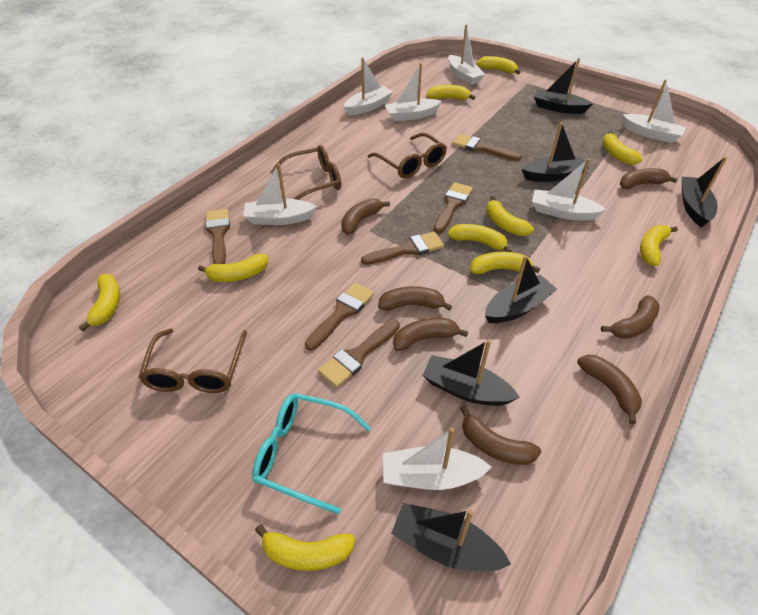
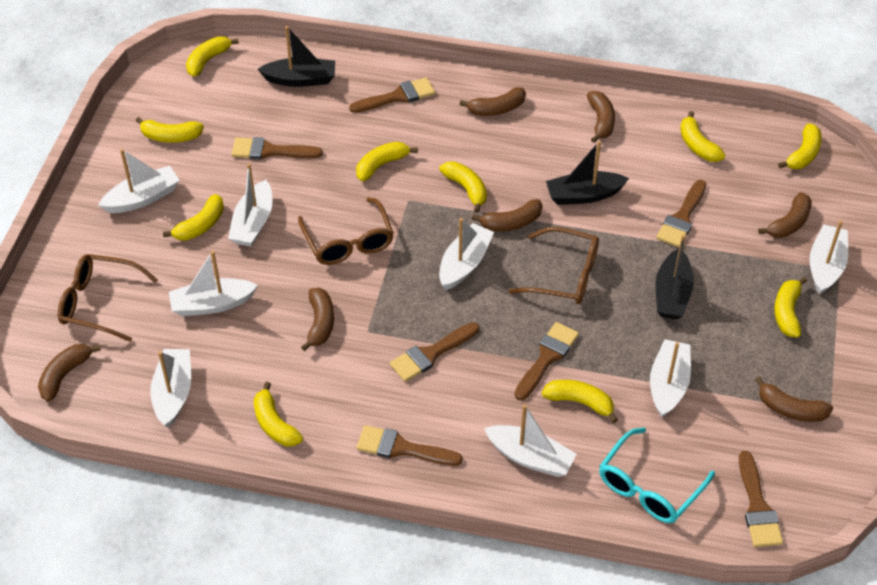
black boat: [391,503,511,571] [422,340,520,406] [485,255,557,323] [522,122,589,182] [534,58,593,114] [682,157,727,228] = 6 -> [258,26,335,87] [546,141,629,205] [655,235,694,320] = 3
brown brush: [206,209,230,264] [305,282,374,351] [318,320,400,387] [361,232,444,265] [434,182,473,233] [452,134,522,161] = 6 -> [231,137,323,160] [349,77,435,113] [357,425,463,466] [390,322,479,382] [515,322,579,400] [656,180,707,247] [739,451,783,547] = 7
white boat: [243,163,317,225] [344,58,393,115] [383,428,491,490] [385,63,442,121] [448,24,485,85] [532,159,607,220] [622,80,686,143] = 7 -> [98,149,180,213] [150,349,191,427] [169,251,258,316] [228,163,273,247] [439,218,494,290] [484,404,576,477] [650,339,691,417] [809,221,848,294] = 8

